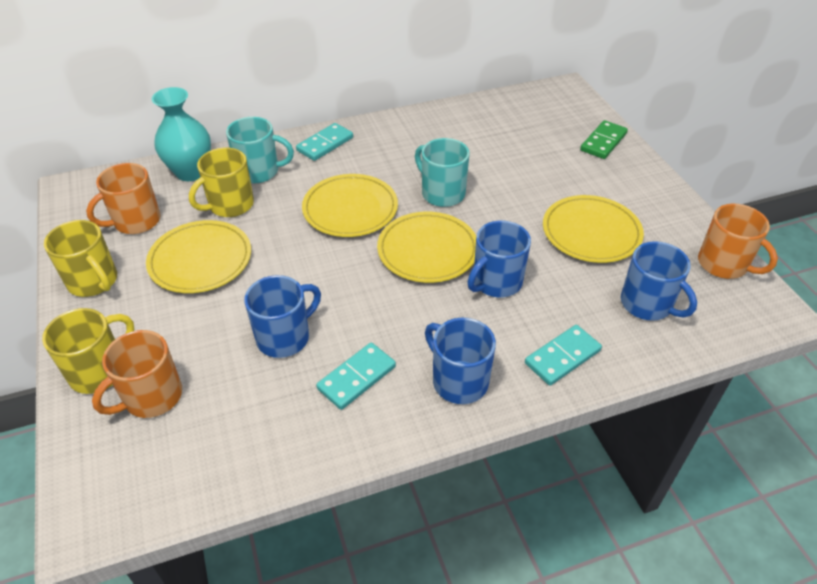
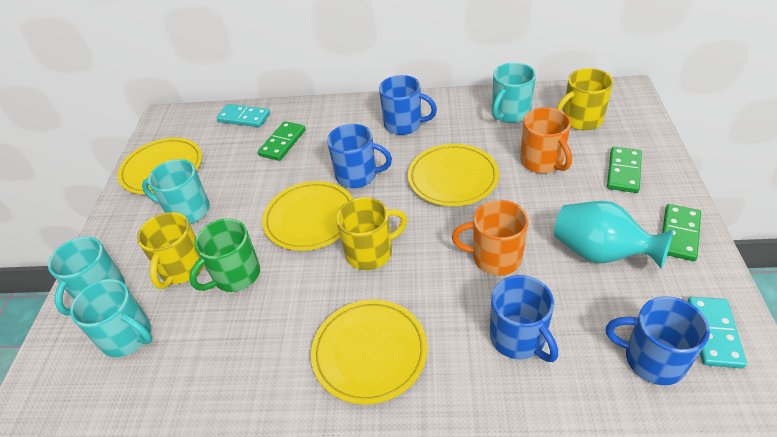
green domino: [580,120,628,159] = 1 -> [258,121,306,161] [607,147,642,193] [662,204,701,261] = 3
green mug: none = 0 -> [189,218,260,292] = 1
orange mug: [86,163,161,234] [92,330,182,418] [698,204,778,279] = 3 -> [452,200,529,275] [520,107,572,173] = 2
turquoise domino: [296,123,353,161] [316,342,396,410] [525,325,602,386] = 3 -> [217,104,270,127] [687,297,747,368] = 2
turquoise mug: [226,117,294,183] [415,138,469,207] = 2 -> [48,237,125,315] [70,279,152,357] [142,159,210,224] [492,63,536,123] = 4

